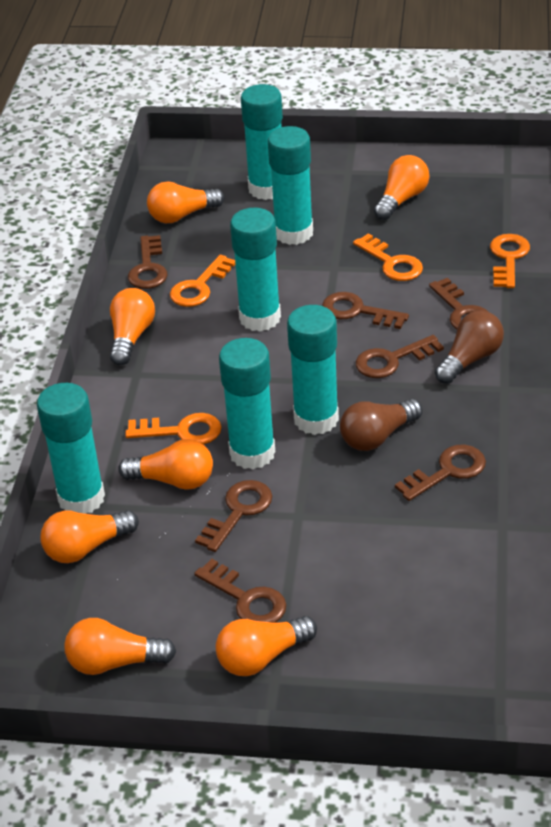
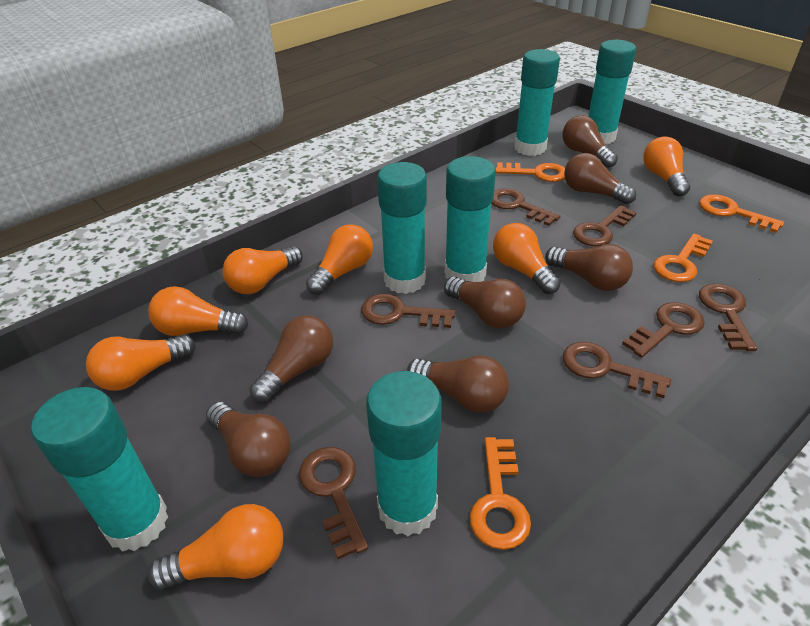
brown light bulb: [340,399,422,451] [435,311,504,384] = 2 -> [206,402,290,477] [250,315,333,403] [407,355,509,413] [444,276,526,328] [545,244,633,291] [562,115,618,168] [564,153,636,204] = 7

